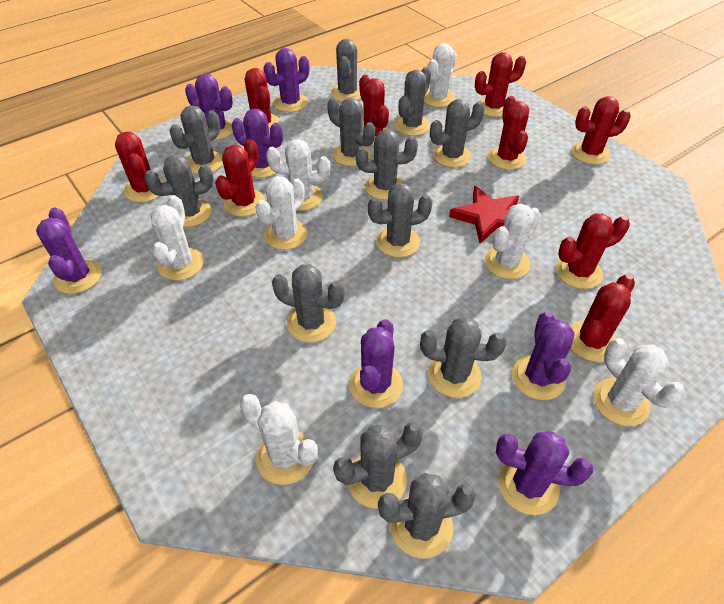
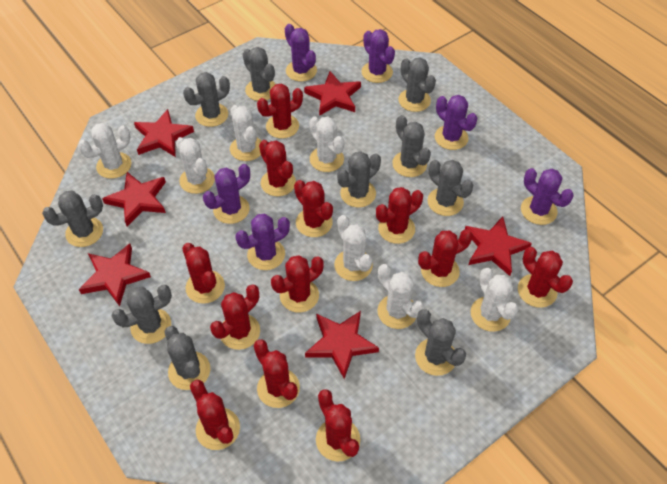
grey cactus: [144,155,214,227] [170,106,223,174] [272,264,345,343] [327,97,375,166] [331,39,361,102] [333,422,423,509] [356,129,418,200] [368,183,433,258] [378,473,476,559] [394,67,431,136] [420,317,507,398] [430,99,485,168] = 12 -> [42,191,103,247] [111,285,172,344] [164,326,210,390] [183,72,230,127] [243,47,275,101] [337,151,381,208] [392,115,431,177] [398,57,436,112] [415,309,466,376] [428,160,473,216] = 10
purple cactus: [36,208,102,294] [185,74,233,140] [232,109,283,178] [264,48,309,112] [349,319,403,408] [496,431,593,515] [512,311,575,400] = 7 -> [203,164,250,224] [235,214,290,270] [285,24,317,81] [361,29,395,83] [435,95,477,150] [521,168,574,225] = 6
red cactus: [115,132,164,203] [215,139,265,217] [245,68,280,133] [359,75,390,145] [475,52,526,117] [488,96,529,170] [556,213,630,289] [570,274,635,362] [571,96,631,165] = 9 -> [182,243,225,304] [190,380,240,450] [210,285,260,350] [254,340,300,408] [257,84,303,139] [259,140,296,196] [271,255,323,313] [294,180,333,237] [316,389,360,461] [376,187,423,244] [418,229,473,287] [518,247,573,308] = 12
red star: [449,186,519,244] = 1 -> [79,244,151,306] [102,172,166,226] [134,109,194,157] [304,71,361,116] [305,311,379,379] [465,216,532,276] = 6

